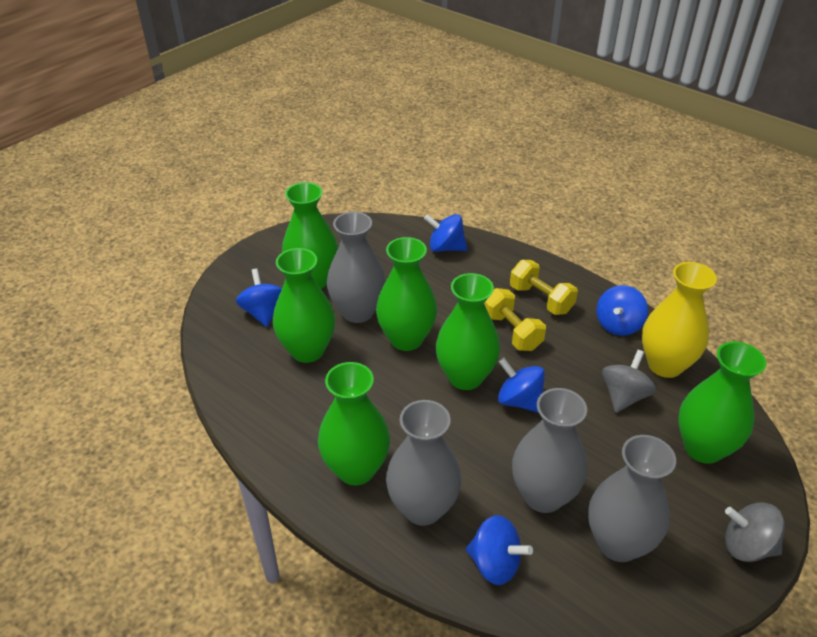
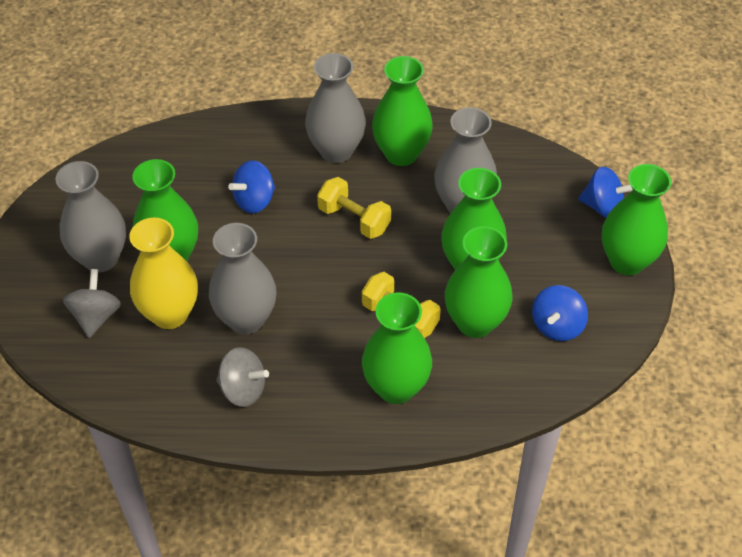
blue spinning top: [236,269,282,327] [424,214,467,252] [466,515,533,585] [498,358,545,413] [597,285,648,336] = 5 -> [228,160,275,213] [532,285,588,341] [578,167,633,218] = 3

